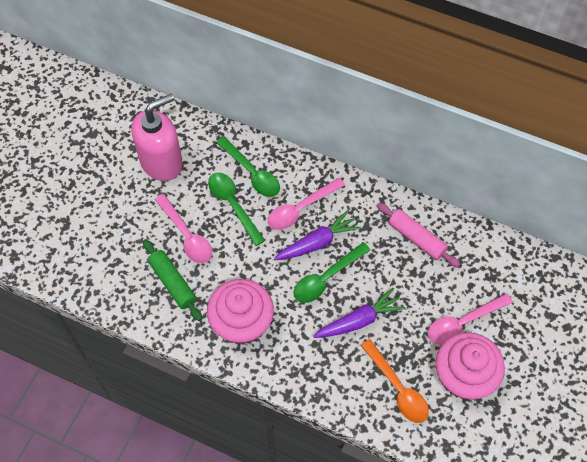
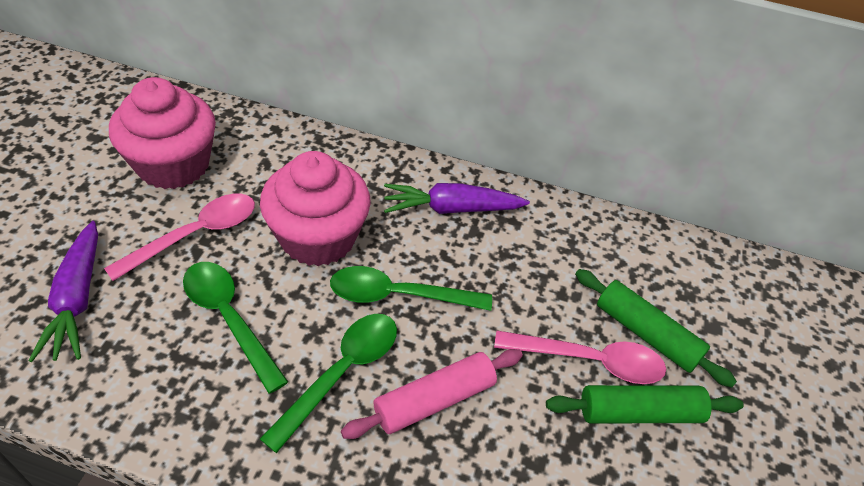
green rolling pin: [143,239,202,321] = 1 -> [546,385,744,423] [575,269,737,387] = 2
orange spoon: [360,339,429,423] = 1 -> none = 0
pink soap dispenser: [131,93,183,181] = 1 -> none = 0
pink spoon: [155,194,212,263] [267,178,345,230] [428,293,513,344] = 3 -> [104,194,255,281] [494,331,666,384] = 2

